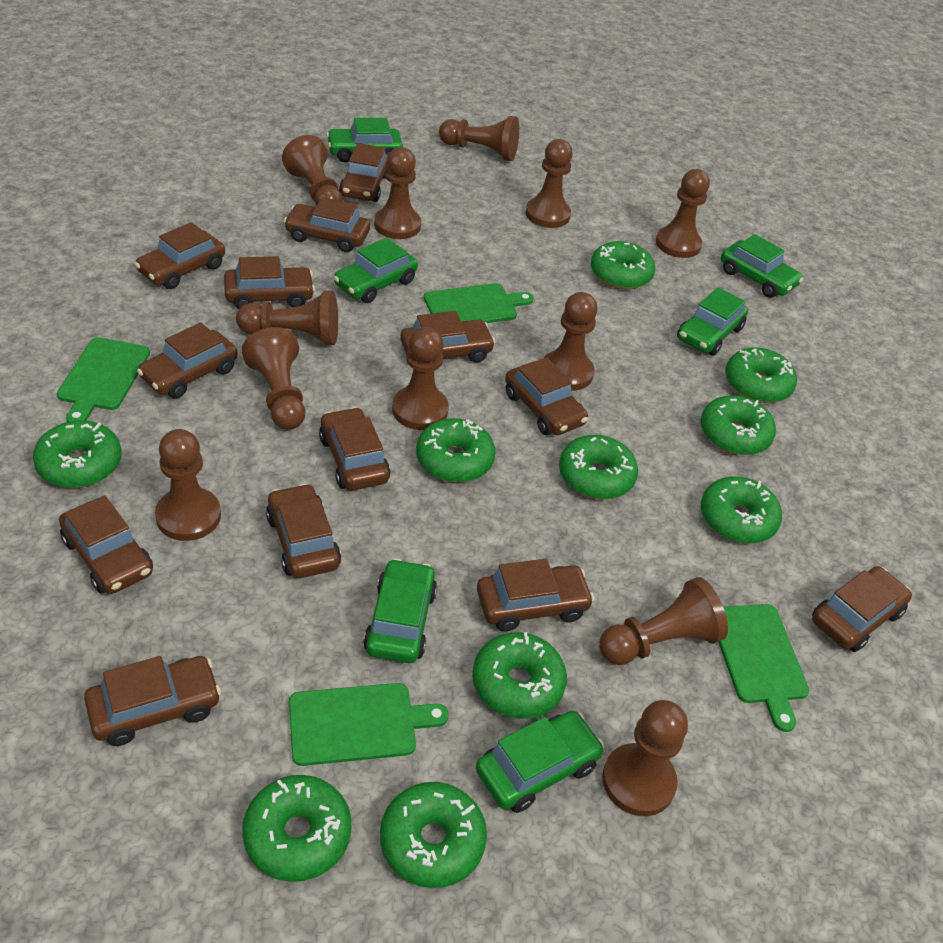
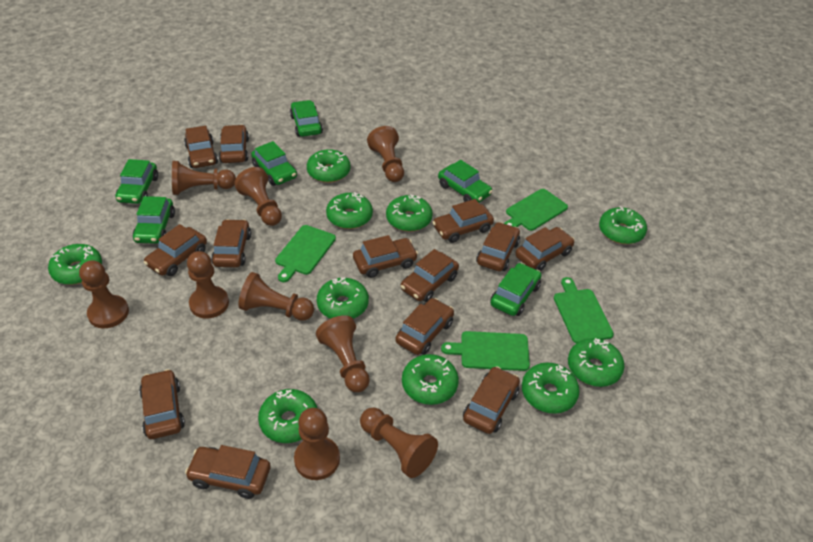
brown pawn: [155,429,221,541] [236,291,338,345] [242,327,305,430] [282,135,342,206] [374,147,421,239] [392,327,449,430] [439,116,519,161] [526,139,573,228] [544,292,598,391] [599,577,728,665] [602,700,688,816] [656,169,710,258] = 12 -> [79,260,129,328] [172,161,236,195] [187,251,229,319] [234,167,282,226] [238,272,314,321] [294,408,340,480] [316,315,370,392] [360,408,438,478] [367,126,404,182] = 9

